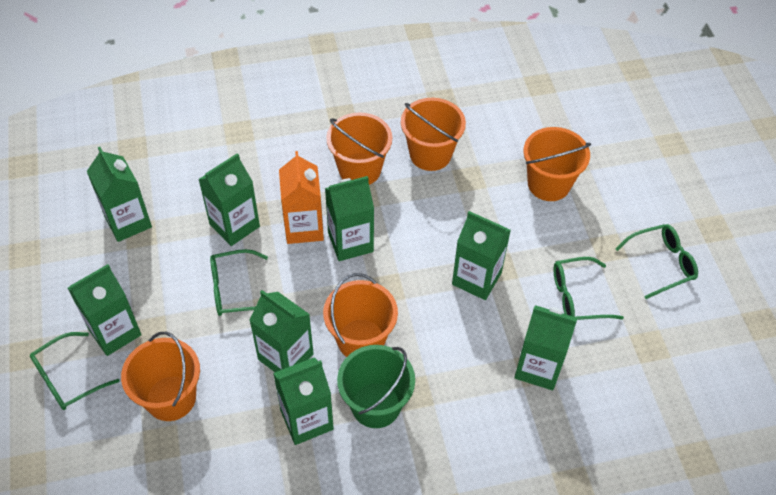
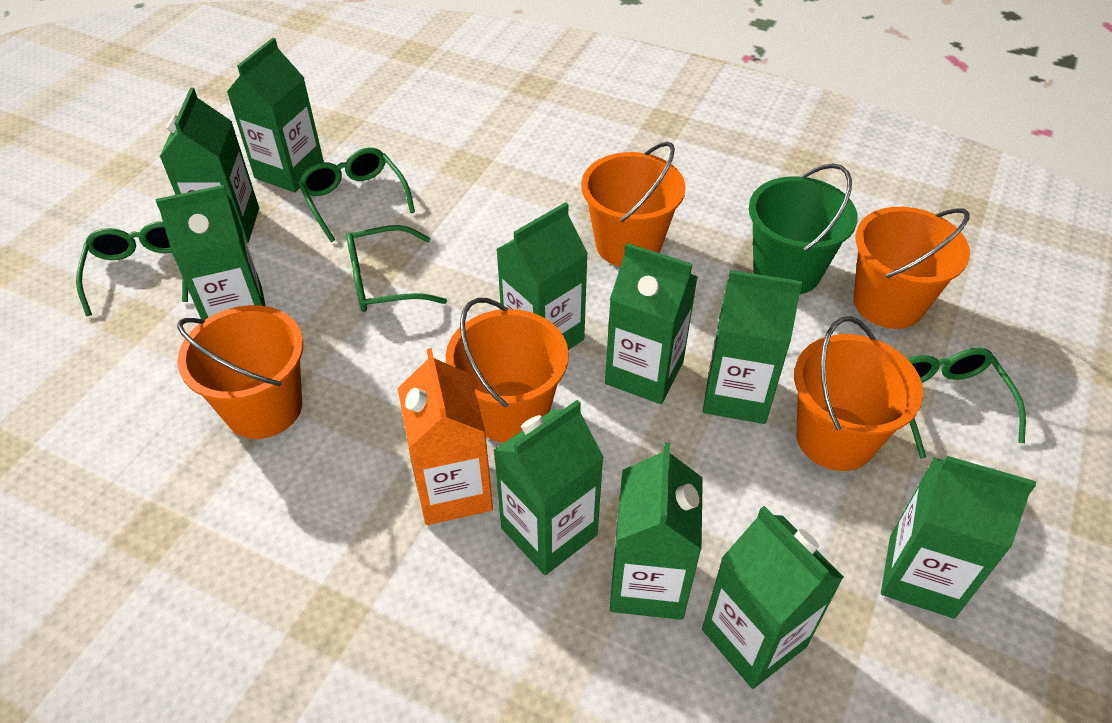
green carton: [68,264,142,356] [87,147,152,242] [198,153,260,246] [249,290,314,372] [273,357,334,445] [325,176,374,261] [452,211,511,300] [514,305,577,390] = 8 -> [156,185,266,320] [160,88,259,243] [227,38,324,192] [493,400,604,575] [496,202,588,350] [605,243,698,404] [610,442,703,620] [702,506,844,689] [703,270,803,424] [881,456,1036,618] = 10

